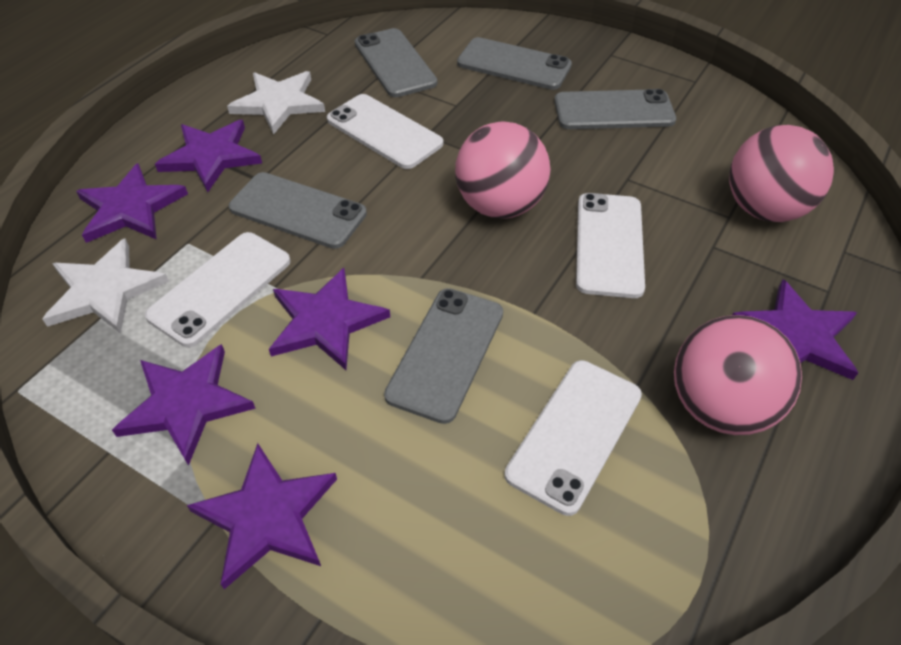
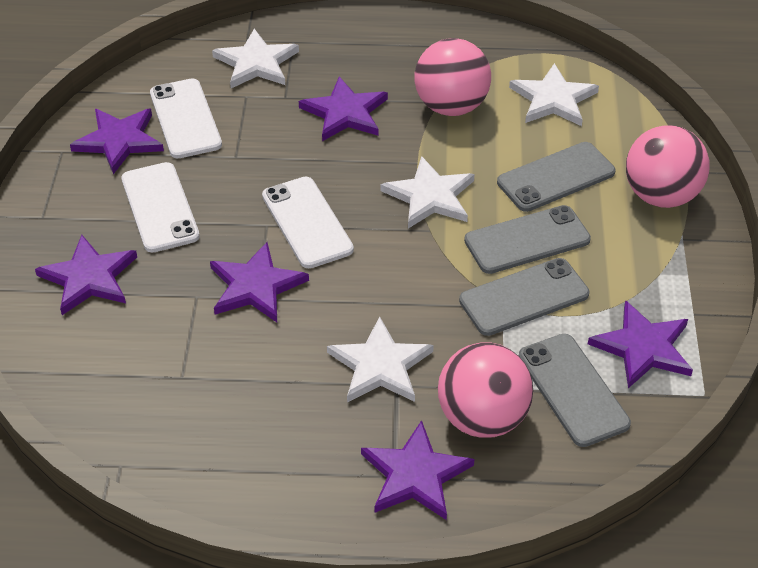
grey phone: [229,172,367,249] [355,28,437,97] [384,288,503,424] [457,37,572,90] [554,89,676,129] = 5 -> [459,258,589,336] [464,205,591,274] [497,142,616,212] [519,334,631,447] = 4
white phone: [145,232,291,347] [327,94,443,169] [504,360,642,516] [576,193,645,298] = 4 -> [121,162,200,252] [150,79,222,158] [262,177,354,268] = 3
white star: [42,238,169,334] [227,71,325,135] = 2 -> [212,29,299,88] [327,317,434,402] [381,156,475,228] [509,63,599,126] = 4

